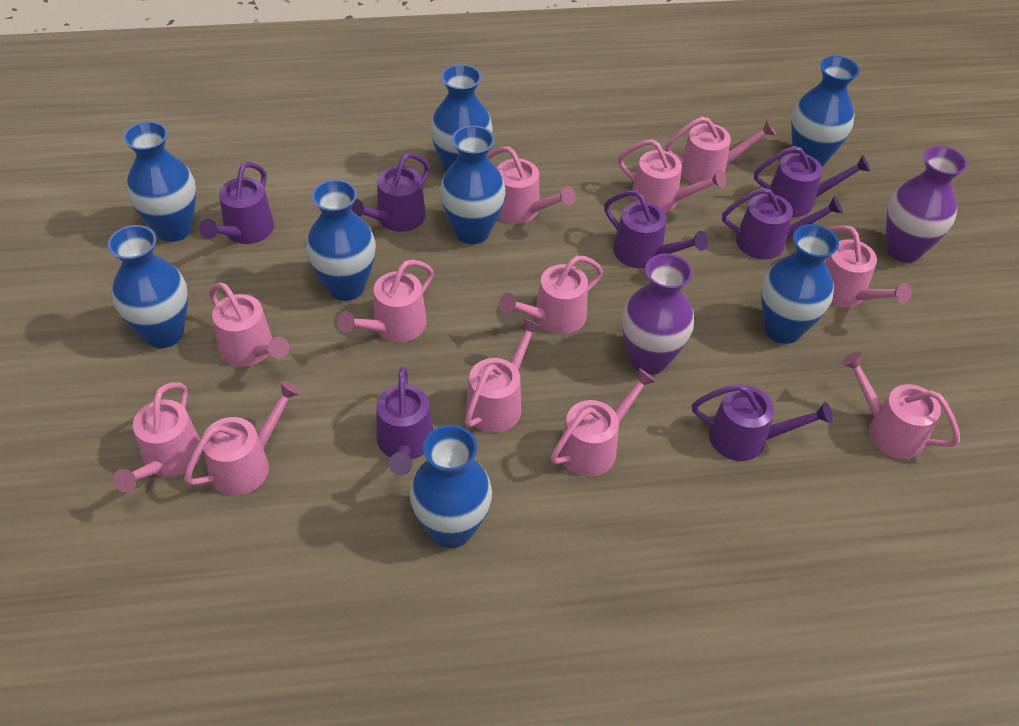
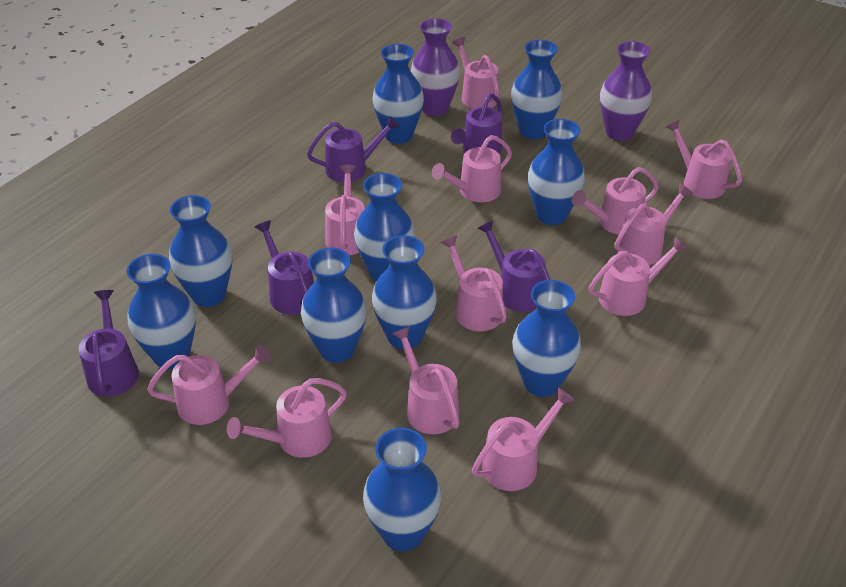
blue vase: [108,225,188,348] [123,121,196,242] [306,180,376,301] [410,425,492,548] [431,64,493,172] [440,125,505,244] [761,224,839,344] [791,56,860,167] = 8 -> [127,254,196,369] [169,195,232,307] [301,247,367,363] [354,173,415,281] [363,428,441,552] [372,235,437,350] [373,44,424,144] [511,40,562,139] [512,280,581,397] [528,119,585,225] = 10
purple watering can: [199,162,274,244] [351,153,430,232] [376,367,433,475] [604,190,708,268] [692,384,833,461] [722,188,843,259] [754,146,870,217] = 7 -> [78,290,139,397] [255,220,314,314] [307,116,400,182] [451,93,502,154] [478,220,550,312] = 5

